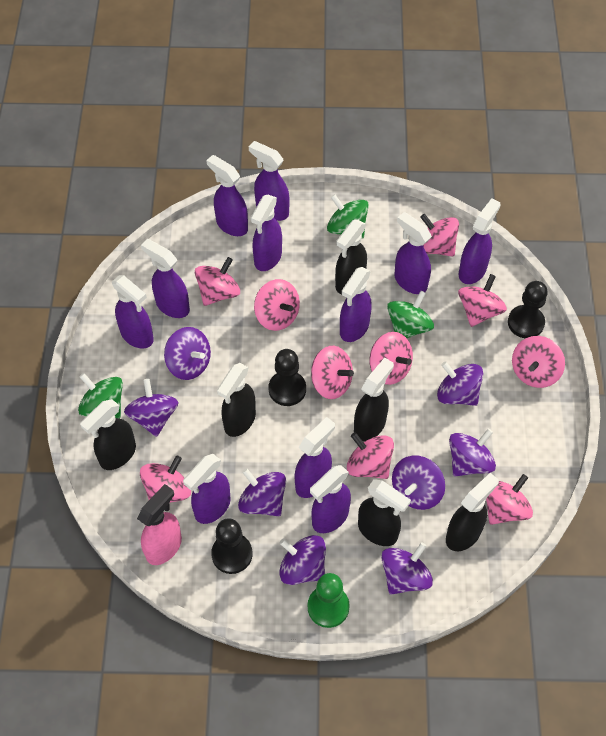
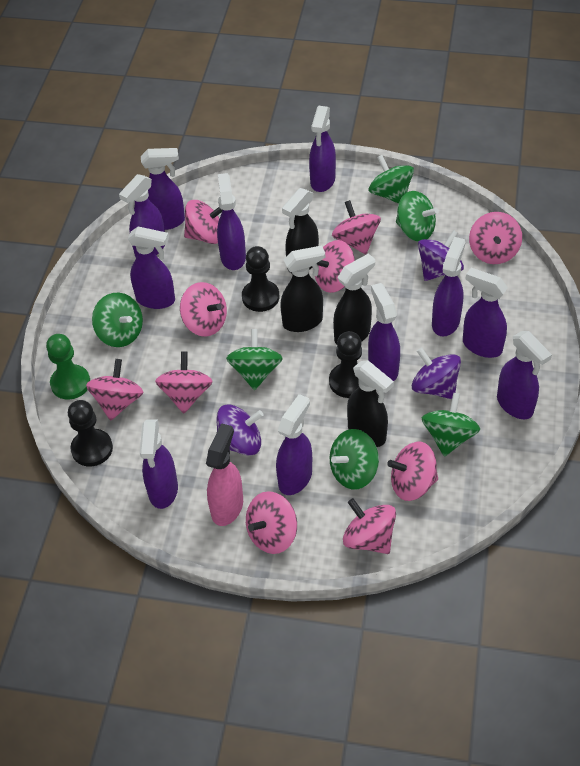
black spray bottle: [80,399,136,470] [217,363,256,437] [335,220,367,295] [354,358,394,441] [358,479,411,546] [446,473,499,551] = 6 -> [280,245,325,332] [282,188,319,273] [333,254,375,344] [347,360,394,447] = 4
green spinning top: [78,373,123,419] [327,194,369,239] [387,291,434,338] = 3 -> [92,293,143,347] [226,329,283,390] [330,429,379,489] [369,155,414,204] [396,191,439,241] [422,393,480,457] = 6
purple spinning top: [124,379,179,437] [164,327,211,380] [238,468,286,516] [280,535,326,585] [381,542,433,595] [392,456,445,510] [437,361,483,406] [449,429,496,477] = 8 -> [217,405,264,455] [412,347,461,399] [418,230,464,281] = 3

